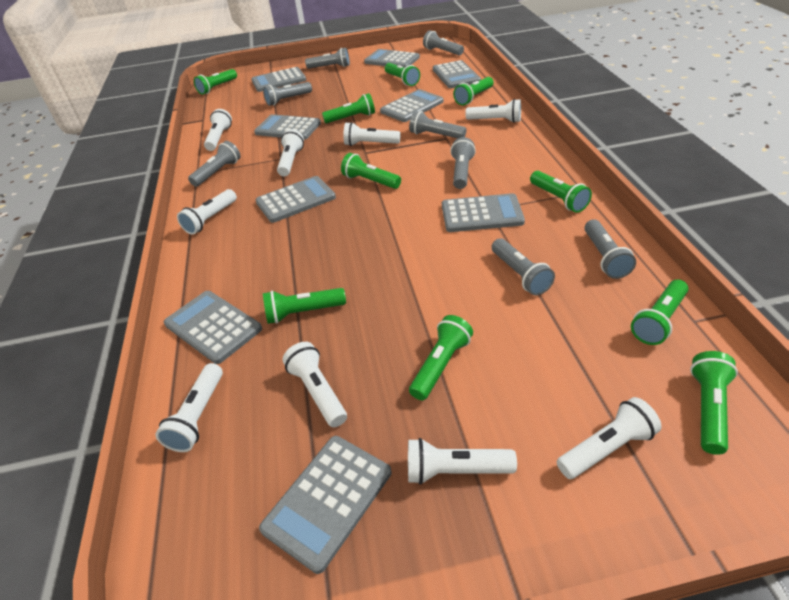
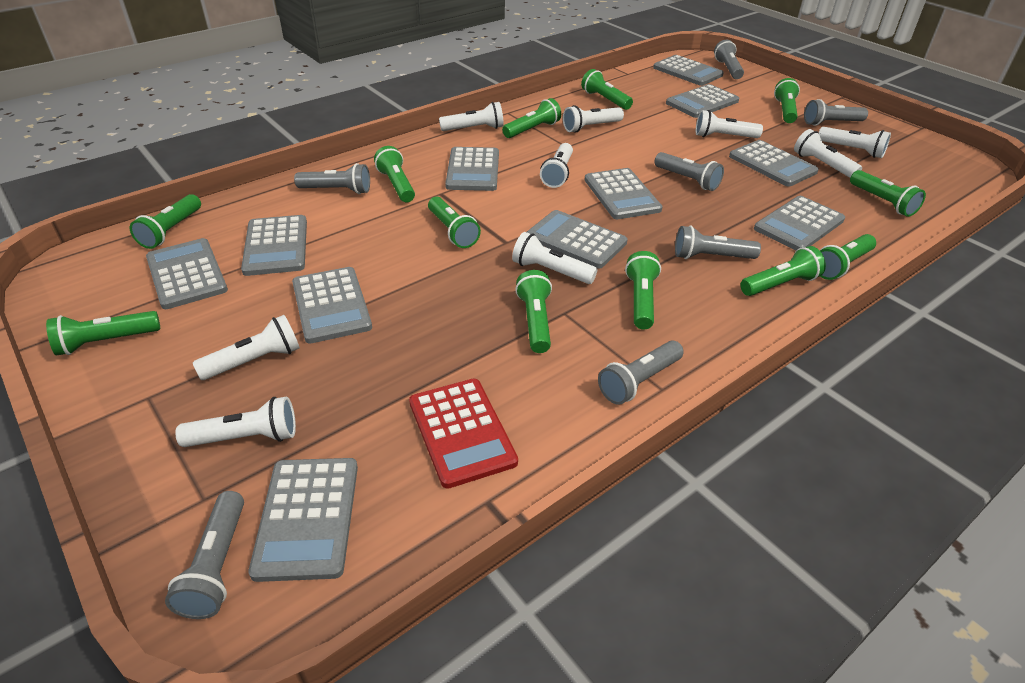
green flashlight: [194,69,237,95] [263,288,346,324] [322,93,375,123] [341,153,401,189] [385,63,420,86] [409,315,473,401] [453,77,494,105] [530,171,592,213] [631,279,689,345] [690,351,738,455] = 10 -> [46,311,160,356] [130,194,201,249] [374,146,415,202] [428,197,481,248] [502,98,561,138] [515,270,552,353] [581,69,633,110] [625,251,661,330] [740,246,826,296] [774,78,800,123] [820,234,876,280] [850,170,926,217] = 12
grey calculator: [164,291,262,364] [251,67,306,92] [254,114,321,140] [255,176,336,223] [259,436,391,574] [364,49,420,68] [380,89,444,122] [433,60,481,88] [442,193,525,232] = 9 -> [146,238,228,309] [241,215,307,276] [248,458,358,582] [292,267,372,344] [445,147,499,191] [527,210,628,268] [585,168,663,219] [653,55,724,86] [666,84,739,118] [729,140,819,187] [754,196,845,250] = 11
grey flashlight: [188,141,241,187] [263,82,312,106] [305,48,350,69] [409,111,466,138] [423,30,464,55] [450,137,476,189] [492,239,555,295] [584,219,636,279] = 8 -> [165,491,244,619] [294,163,370,194] [598,340,684,405] [654,152,724,191] [675,226,761,259] [714,39,744,79] [804,99,868,126] = 7
red calculator: none = 0 -> [409,379,518,489] = 1

